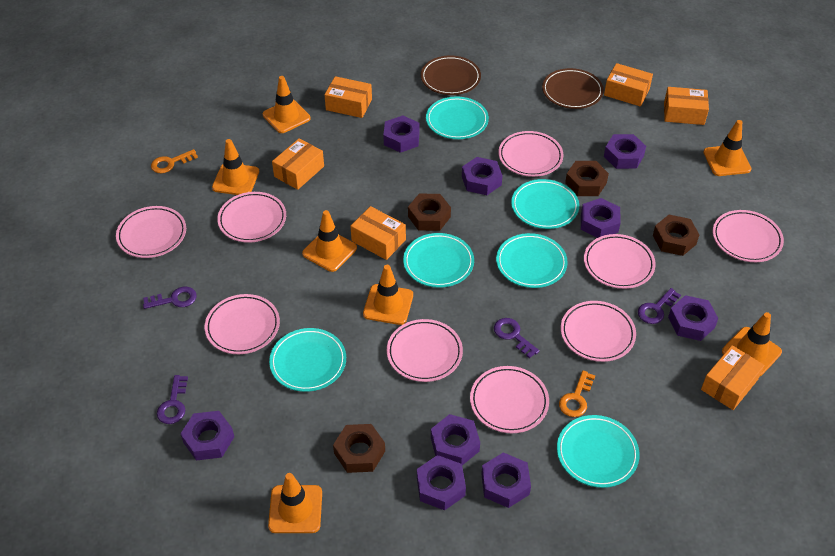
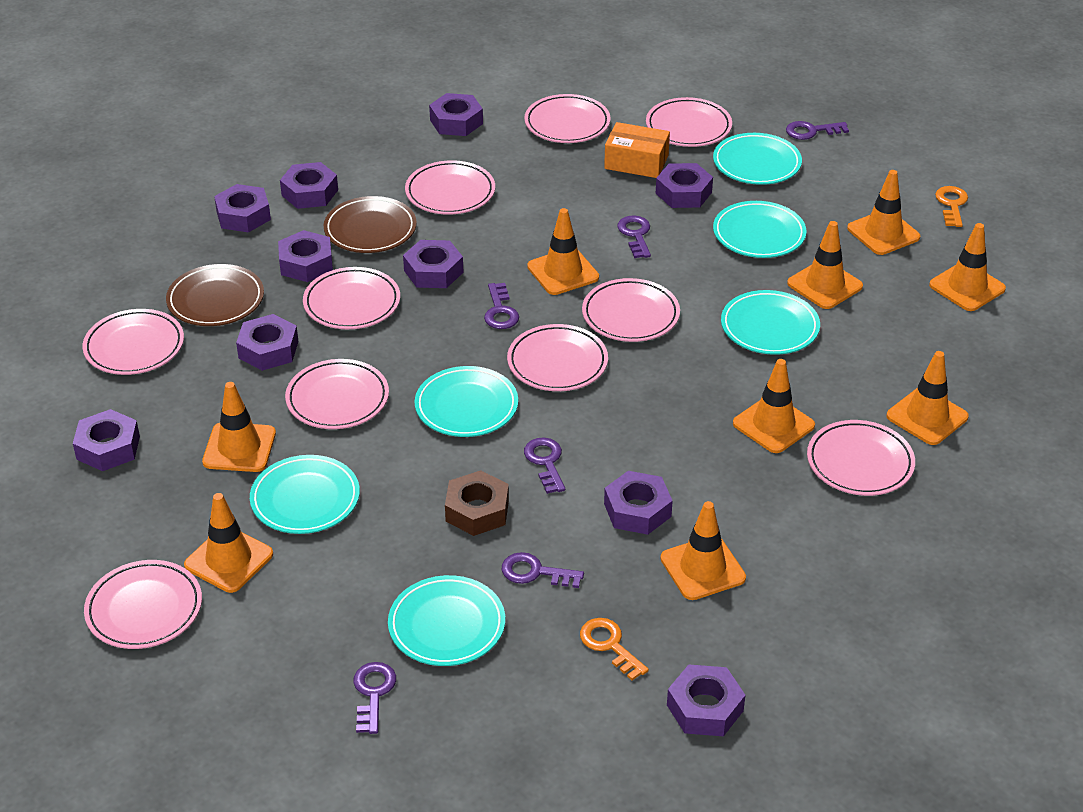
brown nut: [333,424,385,473] [408,194,451,231] [565,161,609,196] [653,215,699,256] = 4 -> [445,470,509,536] = 1
orange box: [272,138,324,190] [324,76,372,118] [350,206,406,260] [604,63,653,106] [664,87,709,125] [701,345,765,410] = 6 -> [604,122,670,178] = 1
orange traffic cone: [212,139,259,195] [263,76,311,133] [268,473,322,533] [302,210,357,272] [363,265,413,325] [703,120,752,176] [722,312,782,376] = 7 -> [184,493,273,593] [202,382,276,472] [527,208,599,295] [660,501,746,600] [733,359,815,453] [787,221,863,309] [847,170,920,255] [886,351,969,445] [929,223,1006,311] = 9
pink plate: [116,206,186,258] [204,294,280,354] [217,192,286,243] [387,319,463,382] [470,366,549,433] [498,131,563,177] [561,301,636,362] [584,234,656,289] [713,210,784,262] = 9 -> [83,309,184,375] [84,560,202,649] [285,359,389,429] [303,267,400,329] [405,160,495,215] [507,324,608,391] [524,94,610,143] [582,278,680,342] [646,97,732,147] [807,420,915,496] = 10
purple key: [143,287,197,309] [157,375,188,424] [494,318,539,358] [638,288,681,324] = 4 -> [353,662,396,734] [484,283,519,329] [502,552,584,588] [524,437,565,494] [617,216,651,258] [786,121,849,140] = 6
purple nut: [181,411,234,460] [383,115,420,153] [417,455,466,510] [431,414,480,465] [462,157,503,195] [481,452,531,508] [581,198,621,238] [604,134,646,169] [668,295,718,341] = 9 -> [73,409,140,471] [214,184,271,233] [236,314,298,371] [278,230,333,282] [280,162,338,209] [403,240,464,288] [429,93,483,136] [604,471,673,535] [656,163,713,208] [667,664,745,736] = 10

